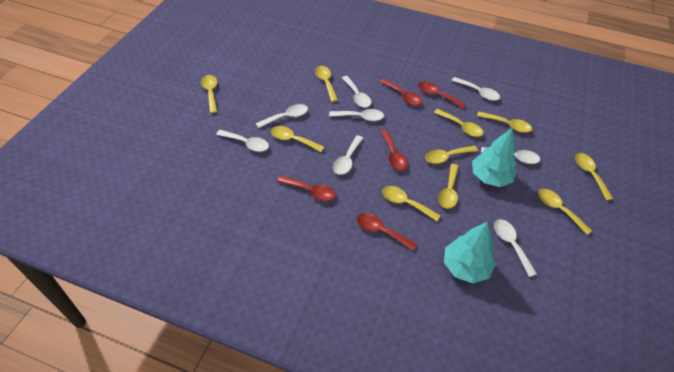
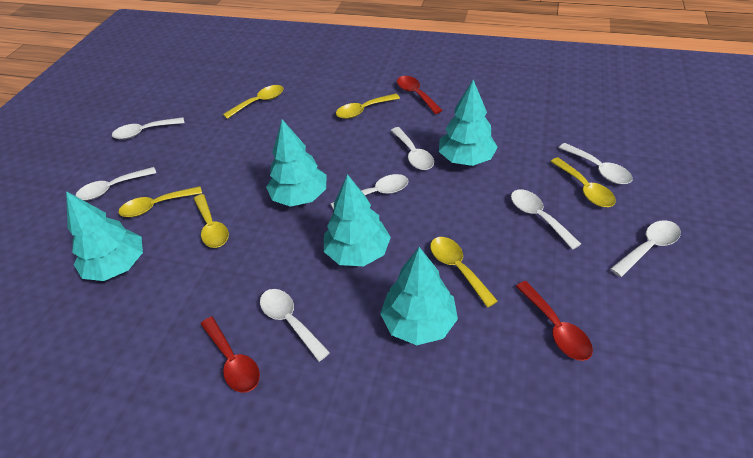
red spoon: [277,176,336,201] [357,213,417,251] [380,78,422,106] [380,130,408,171] [418,81,466,109] = 5 -> [201,317,260,393] [397,76,443,114] [516,281,593,361] = 3
turquoise tree: [444,222,496,283] [472,128,517,187] = 2 -> [66,191,143,281] [266,119,326,207] [324,174,391,266] [380,247,458,345] [439,80,498,166] = 5
yellow spoon: [201,75,217,113] [271,126,324,152] [315,66,338,102] [382,186,441,221] [425,146,478,164] [434,109,484,137] [438,164,459,209] [477,111,532,133] [538,189,592,235] [575,153,613,201] = 10 -> [118,186,202,217] [194,194,229,248] [223,85,284,119] [336,94,400,119] [430,237,498,308] [550,157,616,207] = 6

